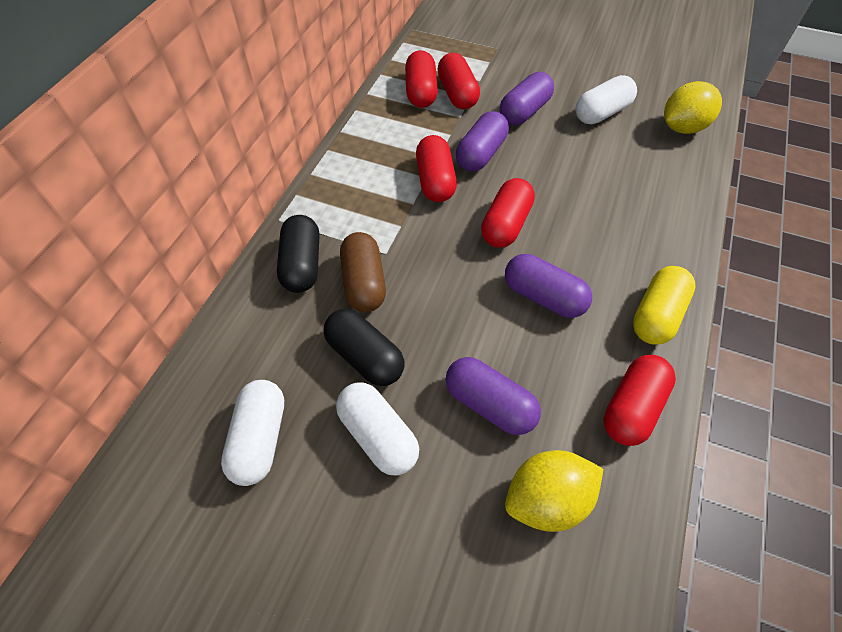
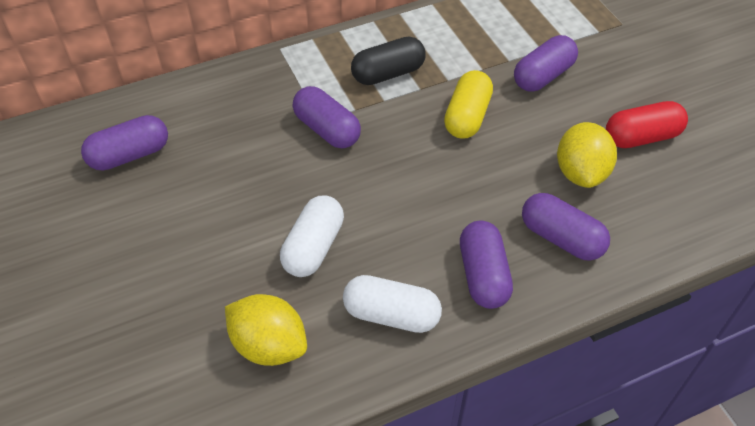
black capsule: [277,215,319,293] [323,309,404,386] = 2 -> [351,36,426,85] = 1
brown capsule: [340,232,386,312] = 1 -> none = 0
purple capsule: [445,357,541,435] [456,111,509,172] [499,72,554,125] [505,254,592,318] = 4 -> [81,115,168,171] [293,86,361,148] [460,221,513,309] [514,35,578,92] [522,193,610,261] = 5
red capsule: [405,50,438,108] [416,135,457,202] [438,53,480,109] [481,178,535,247] [603,355,676,446] = 5 -> [606,101,688,148] = 1
white capsule: [221,380,284,486] [336,382,419,475] [576,75,637,124] = 3 -> [280,196,344,277] [343,275,442,333] = 2

